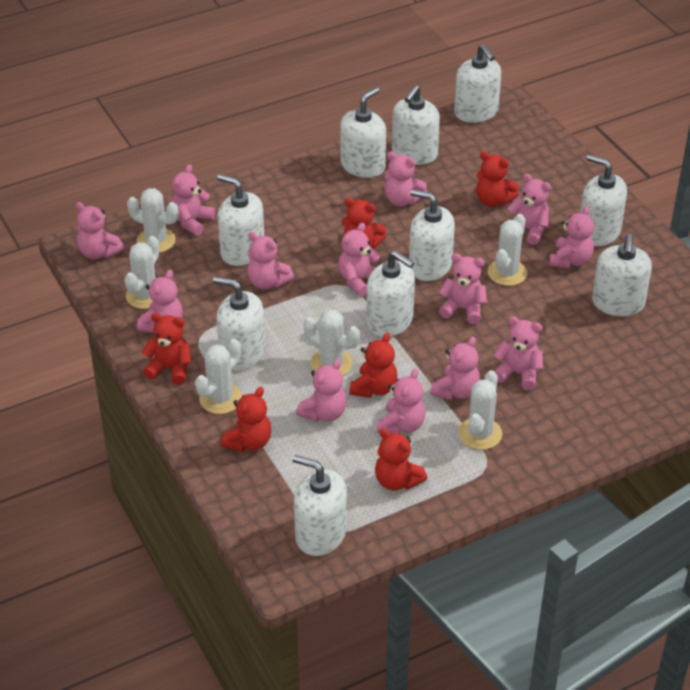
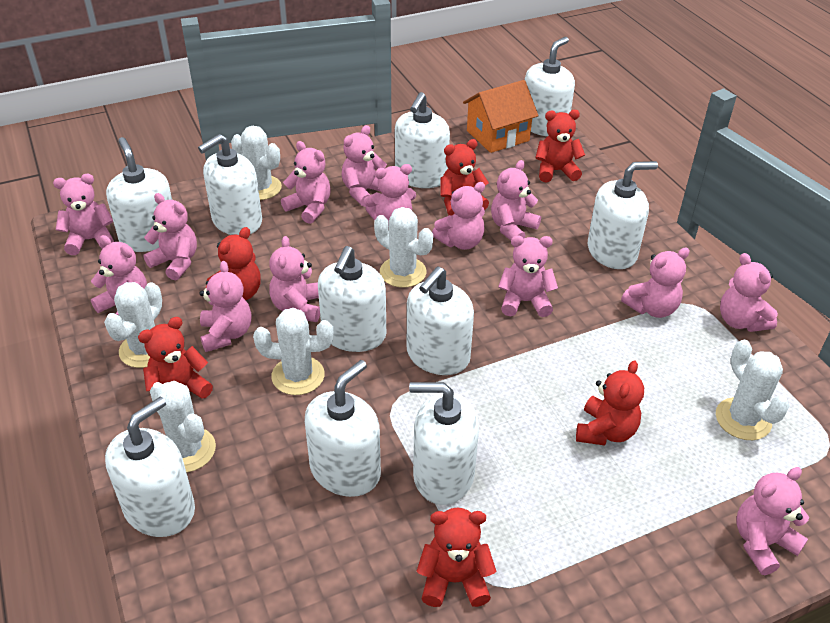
orange house: none = 0 -> [463,80,539,153] = 1
pink teddy bear: [76,202,124,259] [137,270,183,333] [171,164,215,236] [247,232,294,289] [296,359,347,422] [338,223,380,297] [377,369,426,434] [385,151,427,206] [430,337,480,400] [439,253,487,324] [494,316,543,390] [507,174,551,245] [549,206,594,268] = 13 -> [53,174,114,255] [91,235,147,315] [143,193,197,280] [199,261,251,352] [269,236,320,322] [281,141,331,224] [342,125,387,207] [364,164,416,223] [432,182,485,250] [491,160,541,240] [498,235,558,317] [621,247,690,318] [720,253,778,332] [736,467,809,575] = 14

